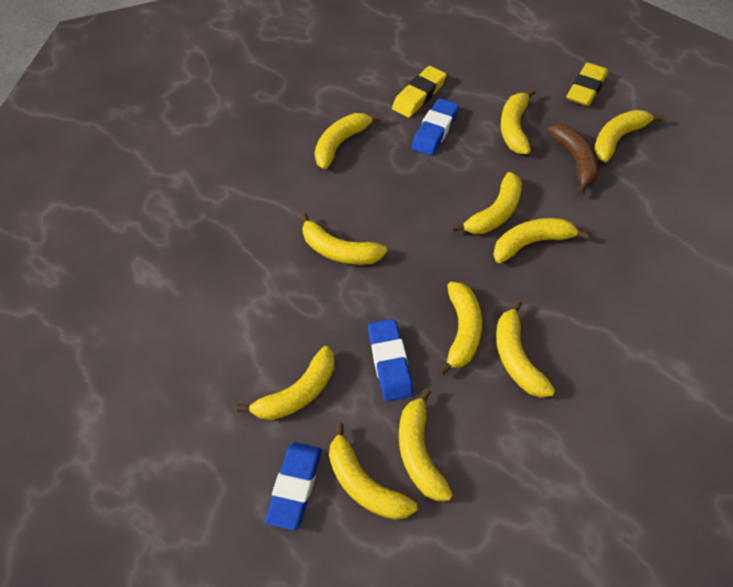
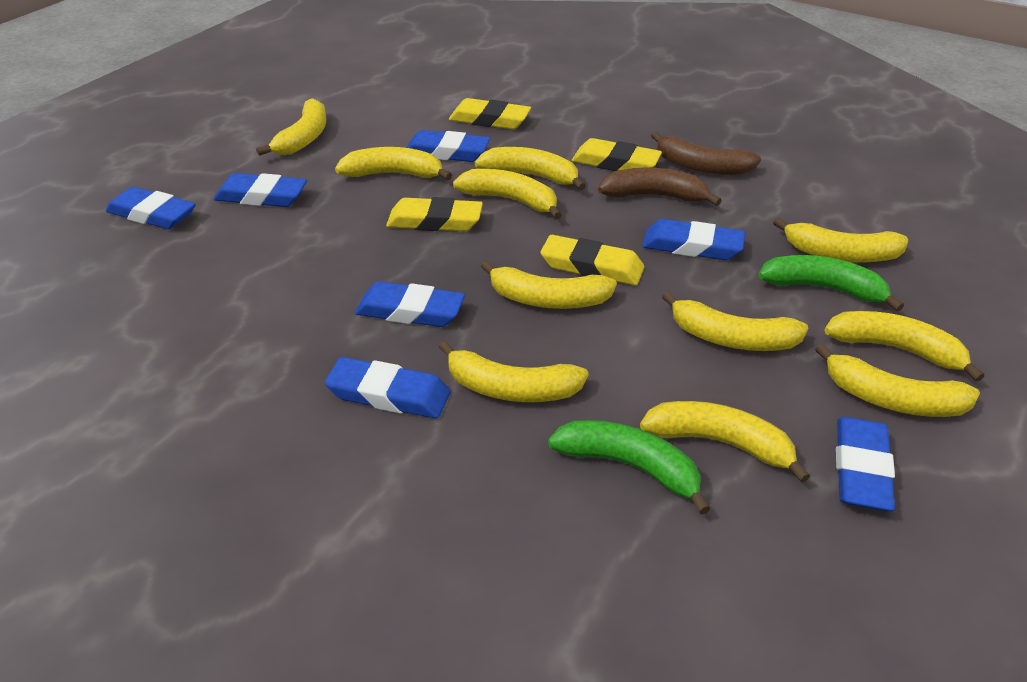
blue eraser: [265,442,322,530] [368,319,413,401] [411,98,459,156] = 3 -> [106,187,196,229] [214,173,307,207] [325,357,450,419] [355,281,465,327] [406,130,490,162] [642,219,745,260] [836,417,895,511] = 7
brown banana: [548,124,599,195] = 1 -> [598,168,722,206] [651,131,761,175] = 2
green banana: none = 0 -> [548,420,711,515] [758,255,904,312] = 2
yellow eraser: [392,66,447,118] [566,63,608,106] = 2 -> [386,197,483,231] [449,98,531,129] [540,235,644,285] [572,138,662,171] = 4

